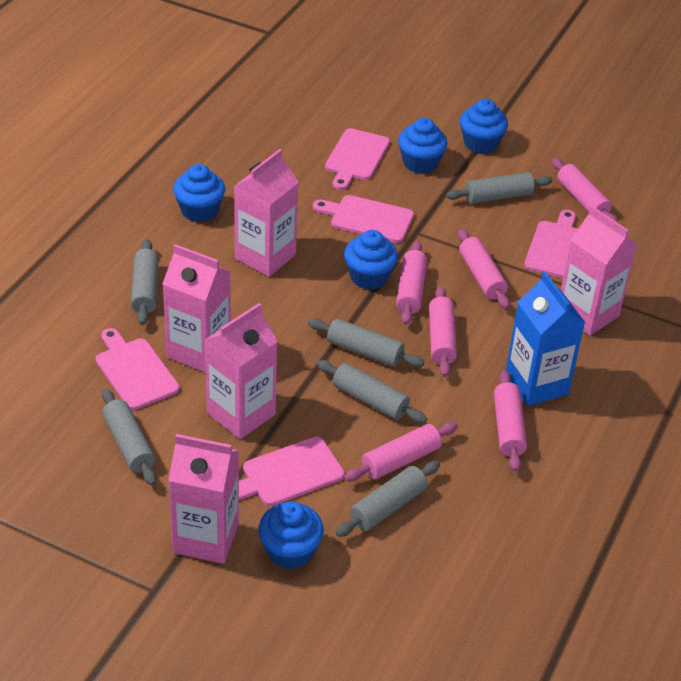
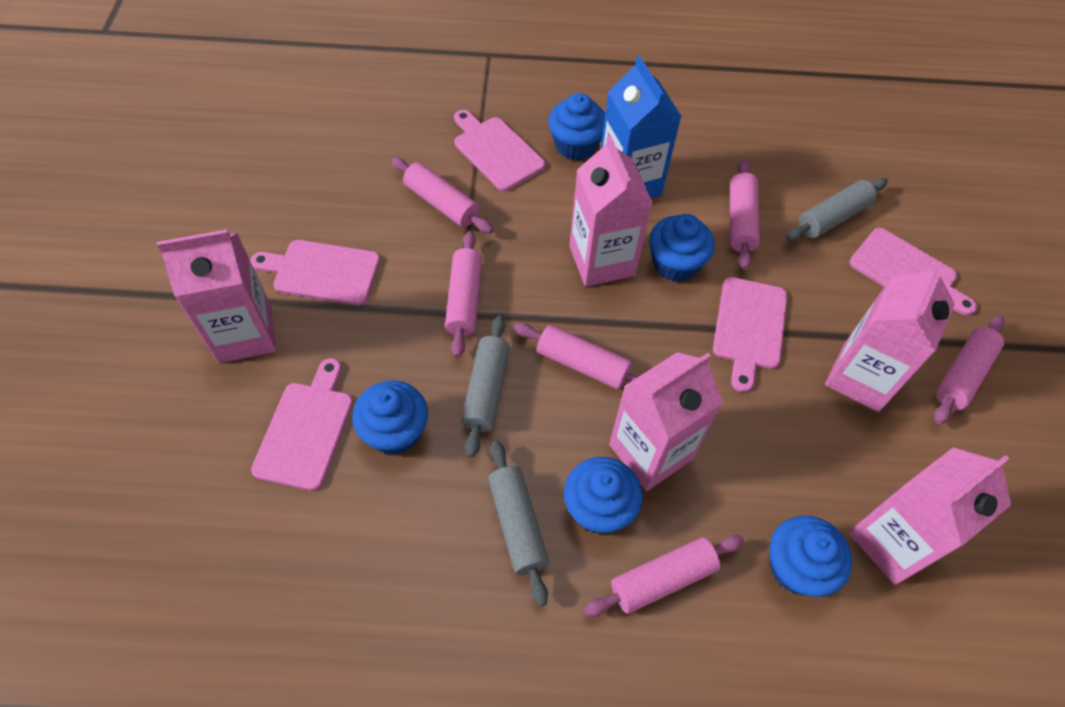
grey rolling pin: [102,388,156,486] [131,239,159,325] [308,318,425,367] [317,360,427,423] [336,461,440,537] [446,172,553,204] = 6 -> [461,316,510,457] [488,441,549,606] [785,178,888,241] = 3

